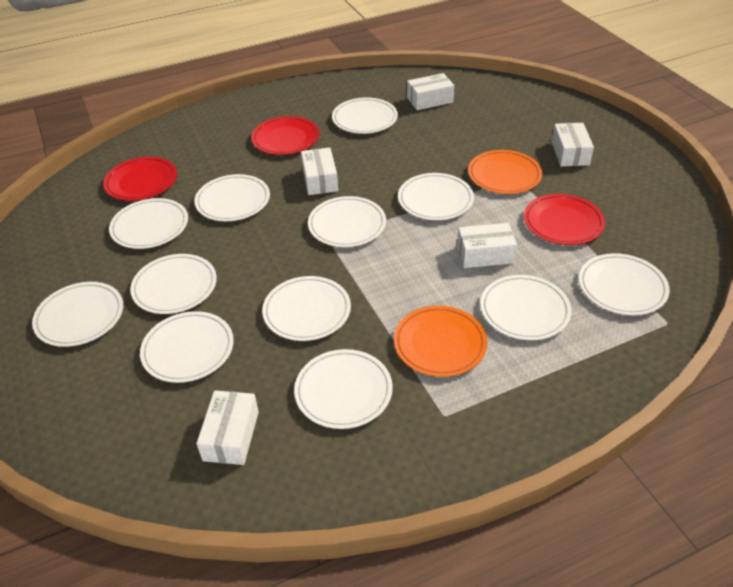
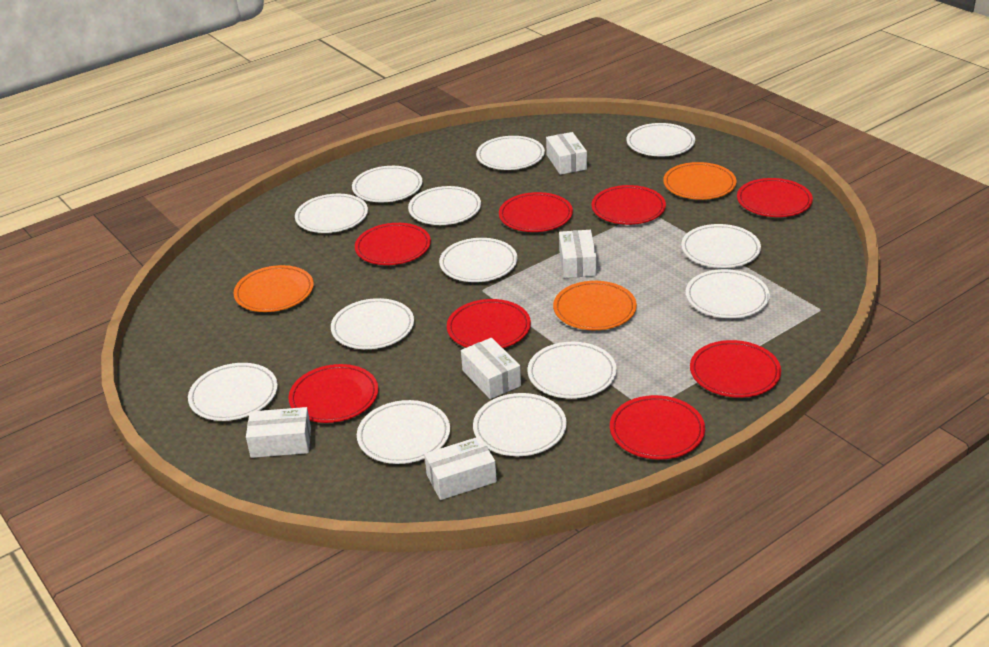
orange plate: [394,306,487,377] [468,150,542,194] = 2 -> [234,265,314,312] [553,281,637,330] [663,162,736,200] = 3
red plate: [103,157,177,201] [251,116,319,155] [524,194,605,245] = 3 -> [288,364,378,423] [355,223,431,265] [447,299,531,348] [499,192,573,232] [591,185,666,225] [610,395,705,460] [690,340,781,398] [737,178,813,217] = 8
white plate: [32,282,123,347] [109,198,188,249] [130,254,217,314] [140,311,234,383] [195,174,270,221] [262,276,351,341] [294,349,393,429] [308,196,386,247] [332,97,398,134] [398,173,474,220] [480,275,571,340] [579,253,670,315] = 12 -> [188,363,278,421] [295,194,368,233] [331,298,414,349] [352,166,422,202] [357,400,450,464] [408,186,481,225] [439,238,517,282] [473,393,567,456] [476,136,545,170] [528,342,617,399] [626,123,695,156] [681,224,761,268] [685,269,770,318] = 13

